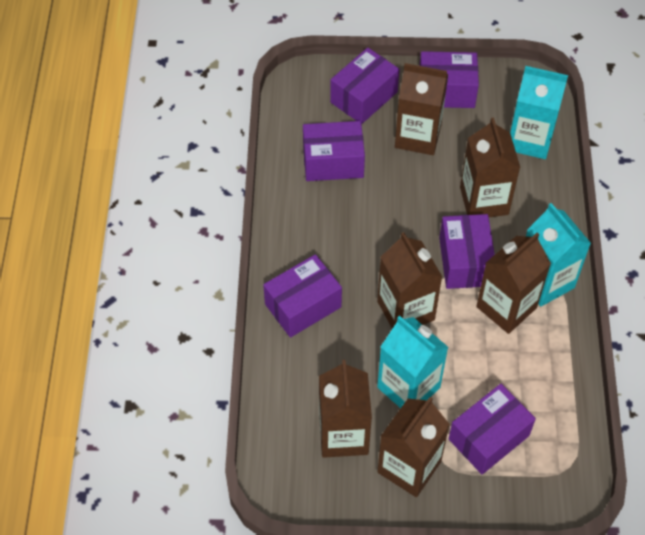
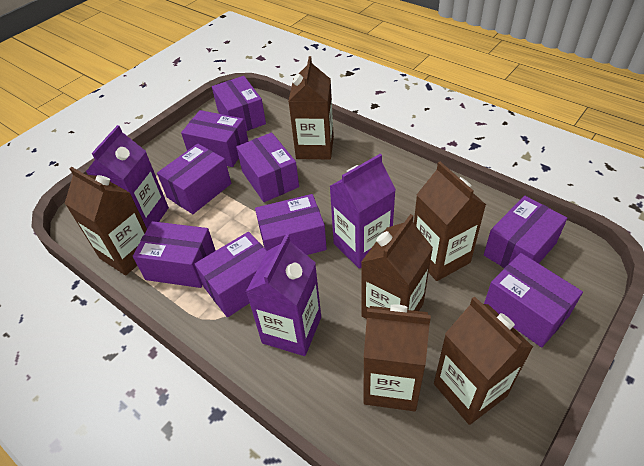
purple box: [263,254,342,338] [303,121,365,181] [330,48,400,124] [419,51,479,108] [439,214,495,289] [449,384,536,474] = 6 -> [133,221,216,288] [157,144,231,214] [181,110,249,167] [195,232,267,317] [212,76,266,131] [236,133,299,202] [255,194,327,255] [484,196,567,268] [484,253,583,347] = 9
purple carton: none = 0 -> [86,125,169,229] [246,234,321,356] [330,154,396,269] = 3
turquoise carton: [377,316,448,408] [510,66,568,159] [526,203,591,307] = 3 -> none = 0

